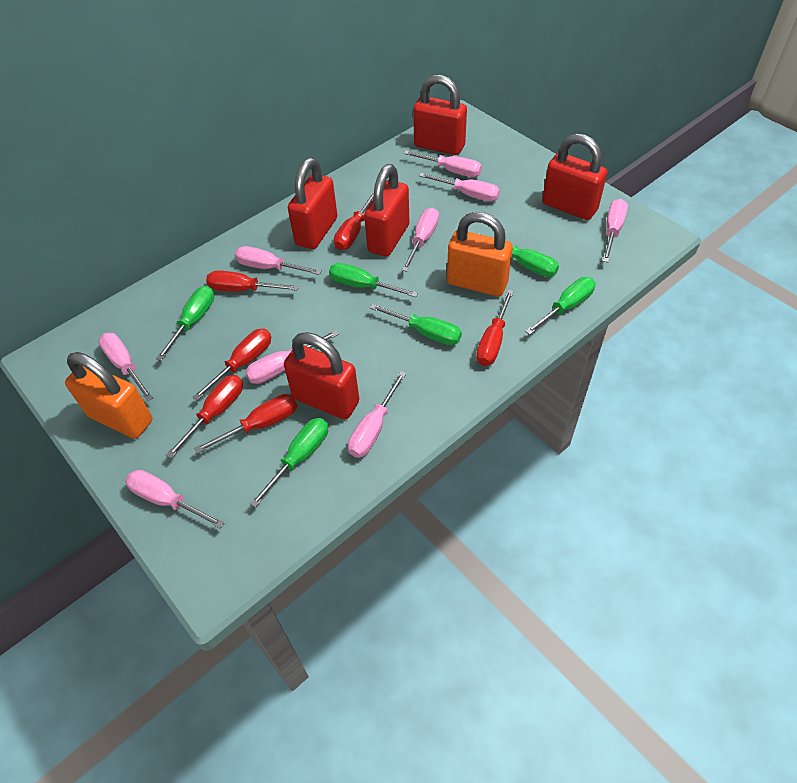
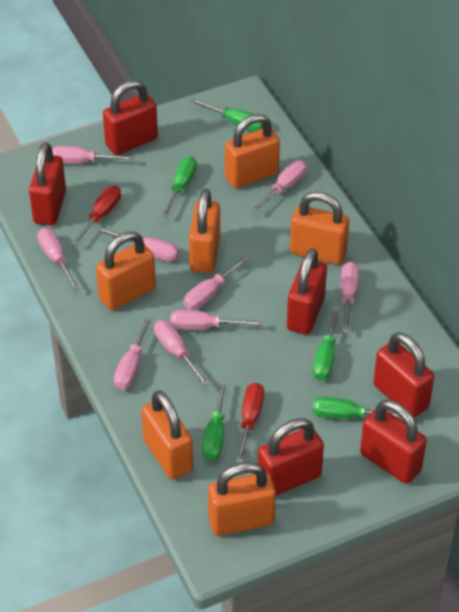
green screwdriver: [156,286,214,361] [250,418,328,508] [329,263,418,297] [370,304,462,345] [478,233,559,277] [525,277,595,335] = 6 -> [161,156,197,217] [191,98,263,132] [202,380,227,461] [313,307,339,381] [313,397,401,419] = 5
orange padlock: [65,352,152,439] [447,212,513,296] = 2 -> [96,232,156,310] [141,390,193,480] [189,189,220,273] [208,462,276,536] [225,114,280,188] [290,191,349,265] = 6
red padlock: [284,332,359,419] [288,158,337,249] [364,164,409,257] [413,75,467,155] [542,134,607,220] = 5 -> [29,142,66,225] [103,80,158,155] [258,418,324,496] [287,248,327,335] [360,400,427,484] [373,332,434,417] = 6
red screwdriver: [166,375,243,458] [193,329,271,401] [194,394,297,454] [206,271,299,292] [334,191,374,250] [476,290,514,366] = 6 -> [72,185,121,245] [236,383,264,463] = 2

